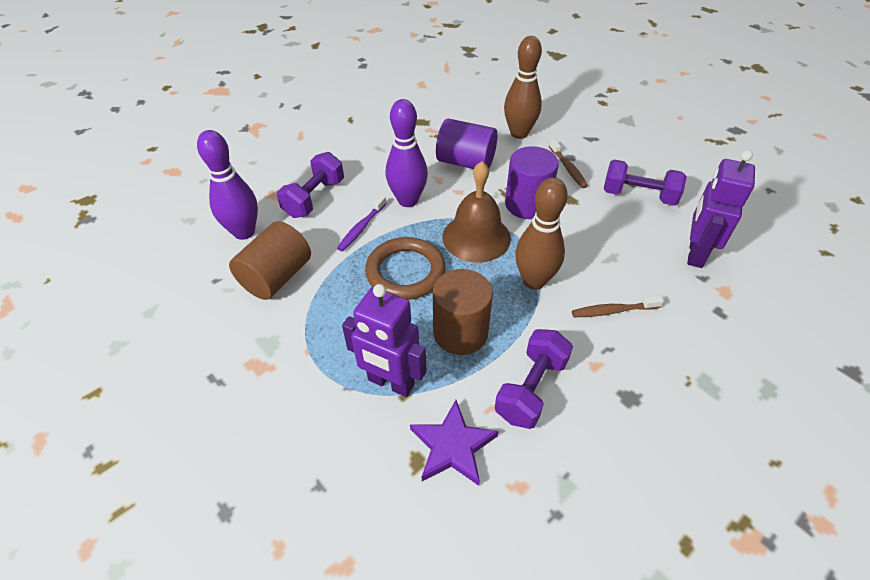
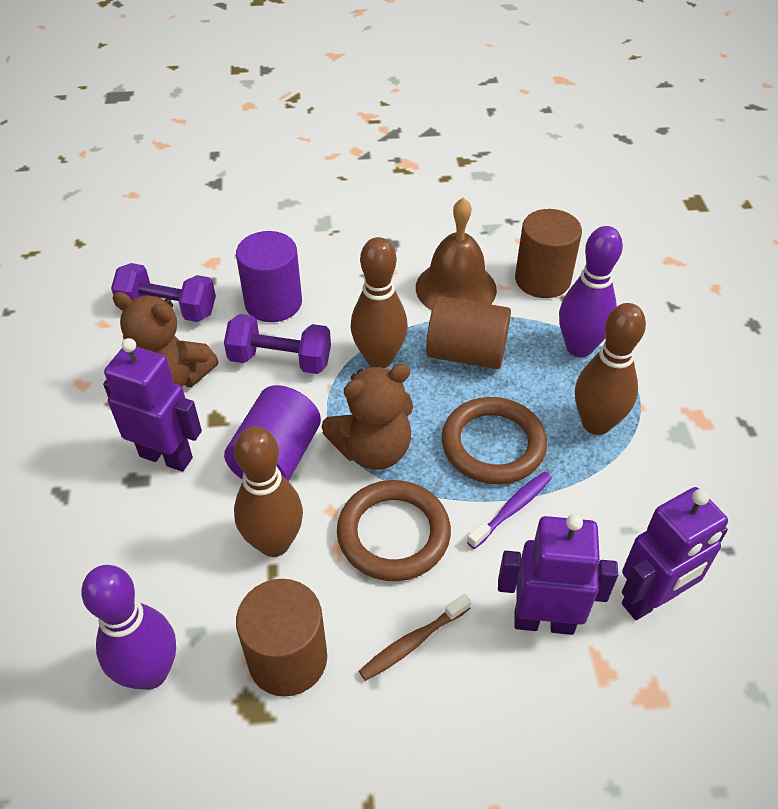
brown bowling pin: [504,36,542,139] [515,178,568,289] = 2 -> [234,426,303,557] [351,237,408,368] [575,303,646,435] = 3
brown cylinder: [229,221,311,300] [433,269,493,355] = 2 -> [236,579,327,697] [426,296,511,369] [515,209,582,298] = 3
brown ring: [365,237,446,300] = 1 -> [337,480,451,581] [442,397,547,484] = 2
brown teddy bear: none = 0 -> [112,292,219,387] [322,364,413,470] = 2
brown toothbrush: [549,139,588,188] [572,296,664,317] = 2 -> [359,594,471,681] = 1
purple dumbbell: [277,152,344,218] [495,329,573,429] [604,160,687,206] = 3 -> [111,263,216,322] [224,314,331,374] = 2
purple robot: [342,284,426,397] [687,150,755,268] = 2 -> [103,338,202,472] [498,514,618,635] [622,487,728,620] = 3
purple star: [410,400,499,486] = 1 -> none = 0

